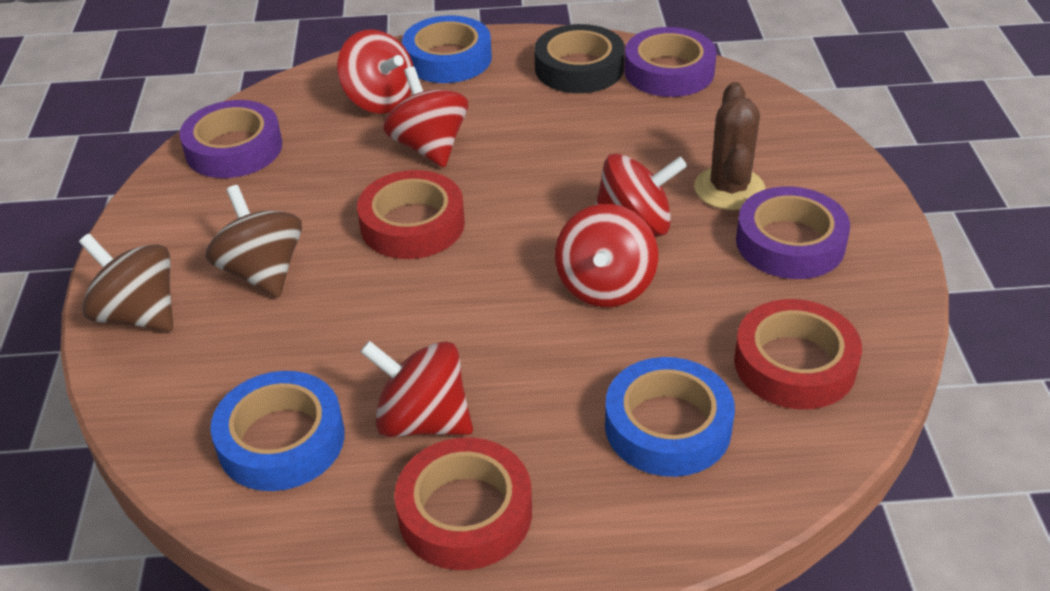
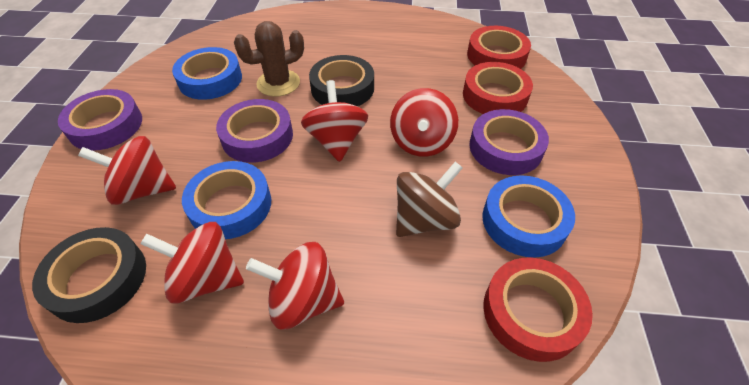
black tape: [534,24,625,93] = 1 -> [32,227,146,323] [309,55,374,106] = 2
brown spinning top: [79,234,173,331] [205,185,302,298] = 2 -> [396,162,463,237] = 1

